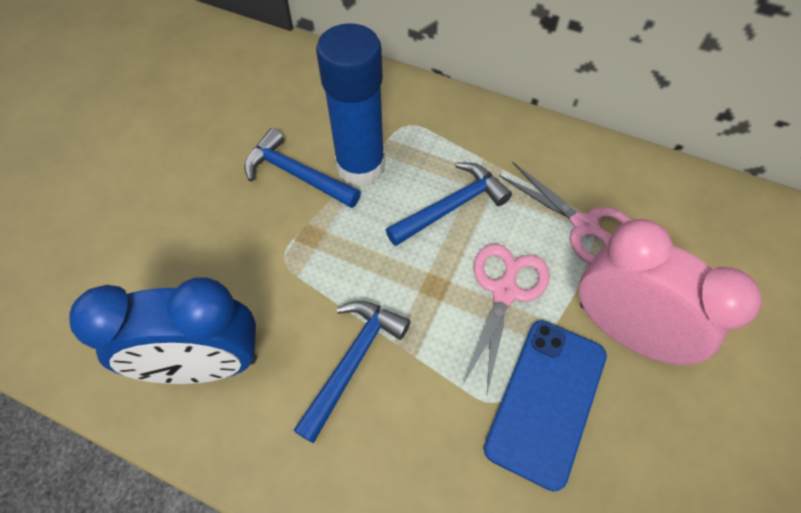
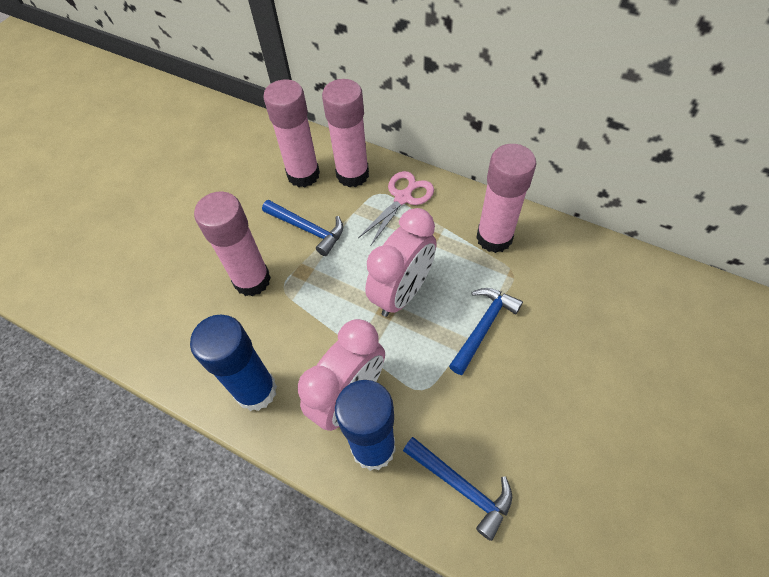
blue clock: [69,277,257,384] = 1 -> none = 0
blue glue stick: [316,23,385,187] = 1 -> [190,315,277,411] [335,380,396,471] = 2
blue phone: [484,320,607,491] = 1 -> none = 0
pink clock: [579,219,761,365] = 1 -> [298,319,385,431] [365,208,436,317] = 2
pink glue stick: none = 0 -> [194,192,271,296] [263,79,320,187] [322,79,369,187] [476,144,536,253] = 4
pink scissors: [462,244,550,394] [499,162,631,264] = 2 -> [358,171,434,246] = 1

